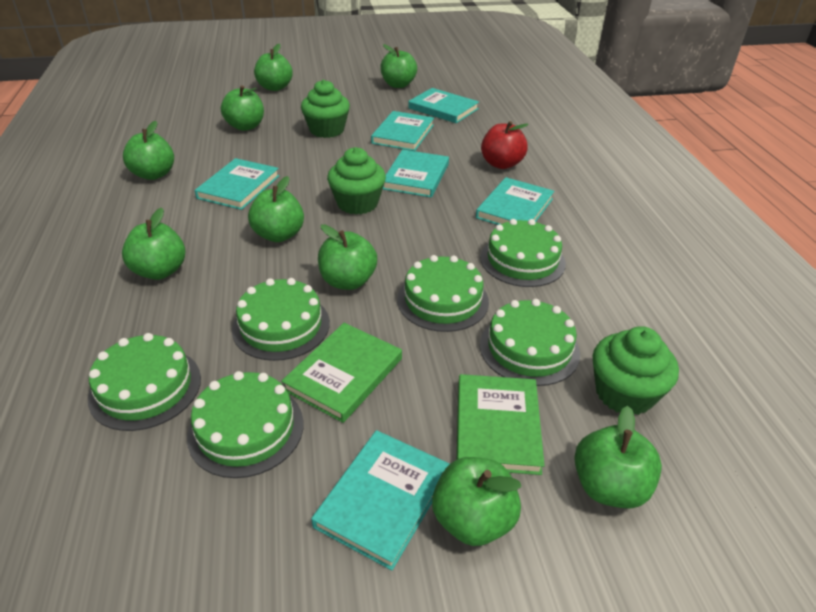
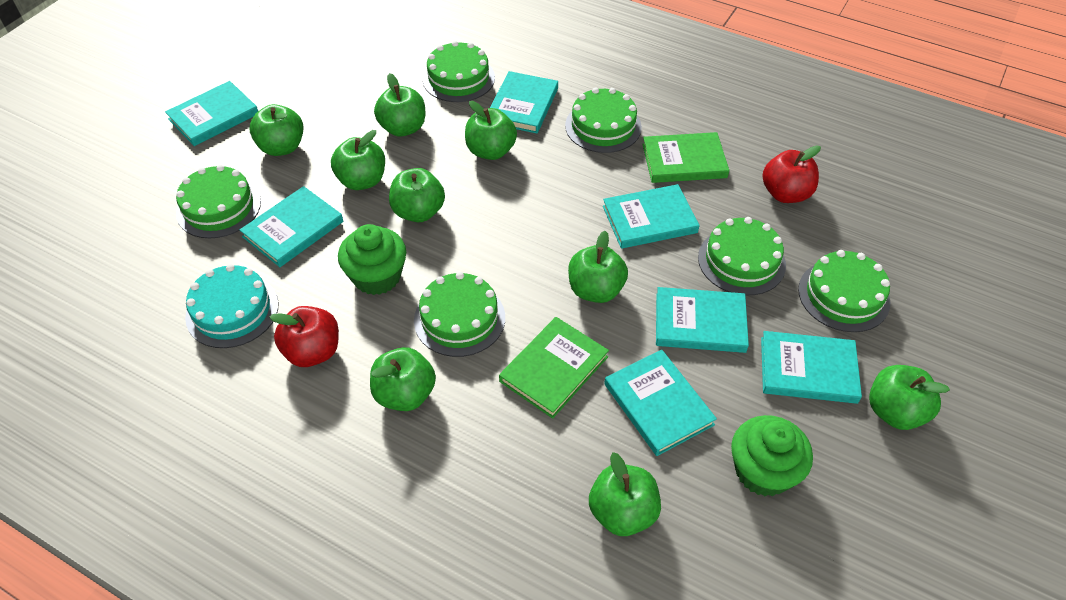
green cupcake: [301,80,350,138] [327,147,386,215] [593,326,679,415] = 3 -> [338,224,406,295] [731,415,813,496] = 2
red apple: [481,121,529,169] = 1 -> [270,306,339,367] [763,145,821,203] = 2
turquoise book: [195,158,279,210] [311,430,450,570] [371,111,434,151] [383,150,449,197] [408,88,479,123] [476,177,554,225] = 6 -> [165,81,258,146] [240,186,343,267] [490,71,558,133] [603,184,700,249] [604,350,717,456] [656,287,749,353] [761,331,862,404] = 7
turquoise cake: none = 0 -> [185,264,279,348] = 1

